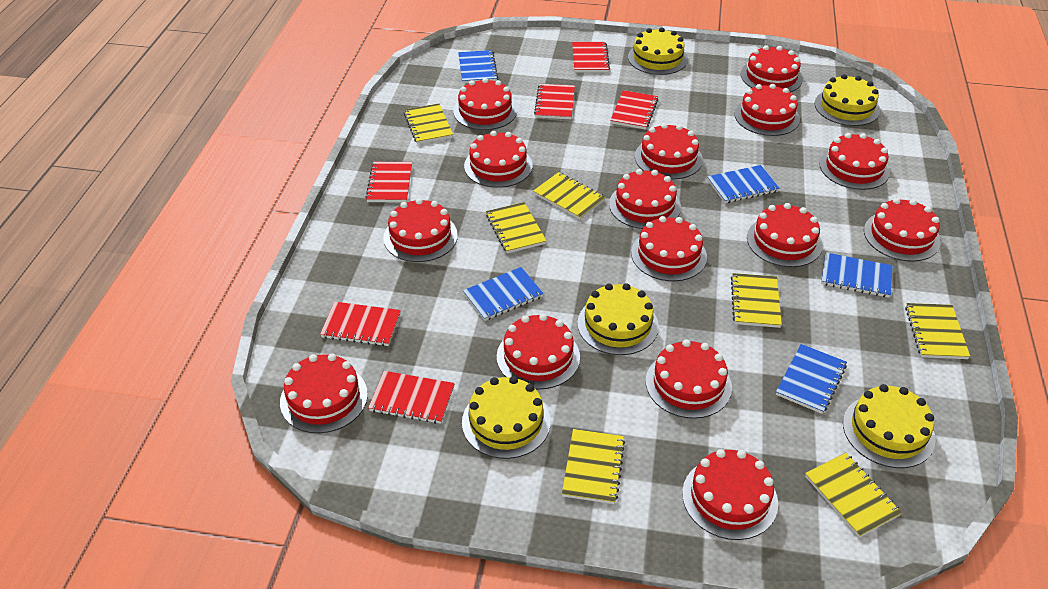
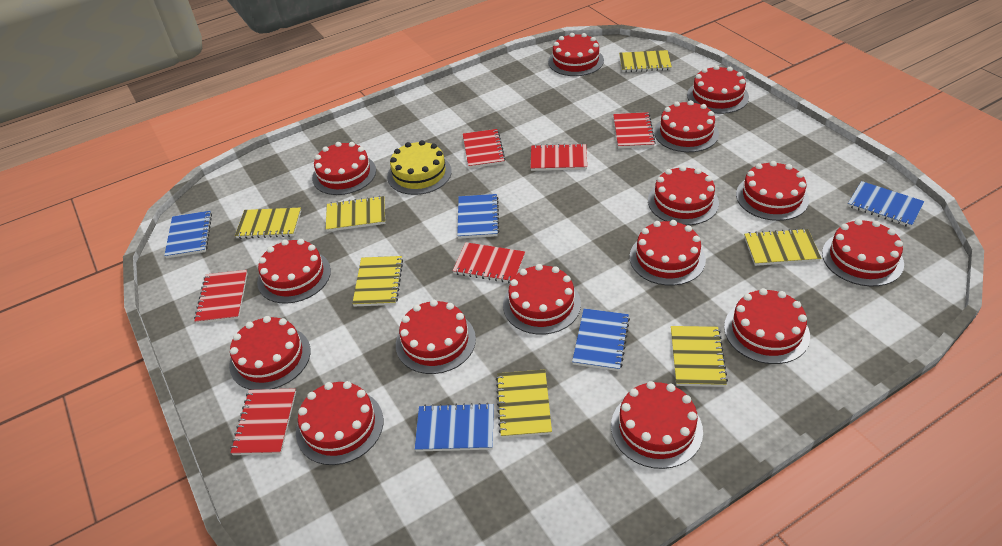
yellow cake: [462,376,551,459] [577,283,659,355] [628,28,688,75] [815,74,880,126] [843,384,936,468] = 5 -> [387,140,452,195] = 1

